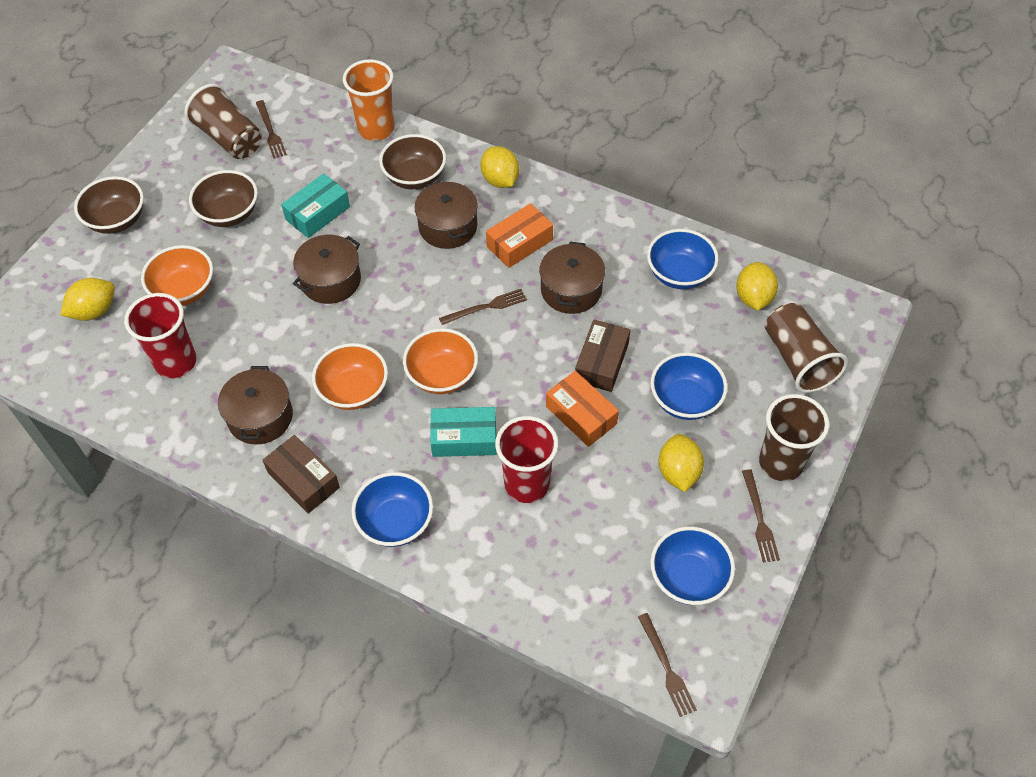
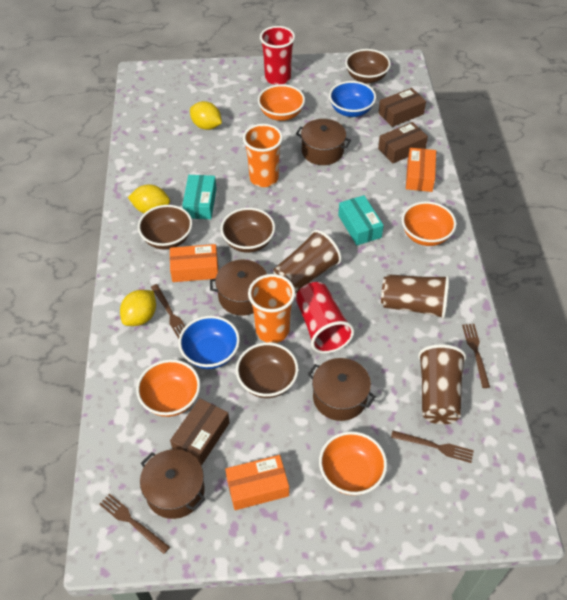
blue bowl: [351,472,433,547] [647,229,719,289] [650,526,735,605] [651,352,728,420] = 4 -> [178,316,240,369] [329,81,376,117] = 2
brown bowl: [74,176,144,234] [189,170,258,227] [379,134,446,189] = 3 -> [138,205,193,250] [220,208,275,253] [236,342,299,398] [345,49,391,84] = 4
brown box: [262,435,340,514] [575,320,630,392] = 2 -> [170,398,230,466] [378,88,426,127] [378,122,428,163] = 3
orange bowl: [141,245,213,306] [312,343,388,410] [403,328,478,394] = 3 -> [136,359,200,417] [258,84,305,121] [319,431,387,495] [402,201,456,246] = 4
orange box: [486,203,553,268] [546,371,619,447] = 2 -> [170,244,218,282] [225,455,289,510] [406,148,436,192] = 3
orange cup: [343,59,395,141] = 1 -> [243,124,283,187] [248,274,295,343] = 2
yellow lemon: [61,278,115,321] [481,146,519,188] [659,434,704,492] [736,262,778,310] = 4 -> [120,290,156,326] [128,184,170,213] [190,101,222,130] = 3

